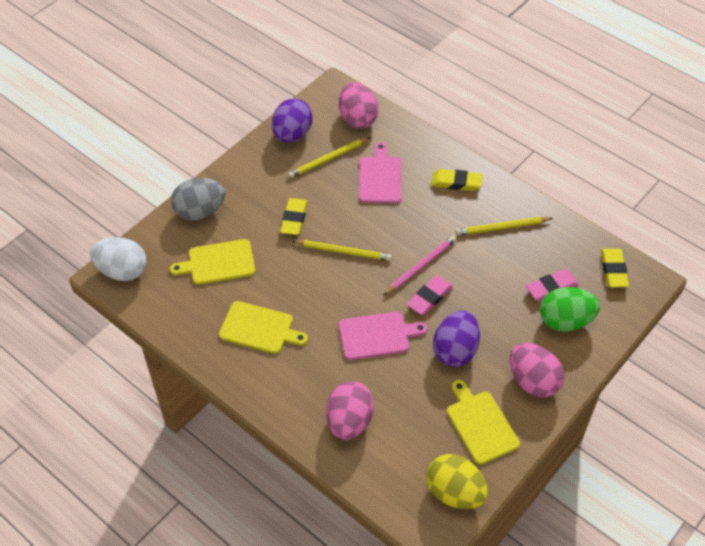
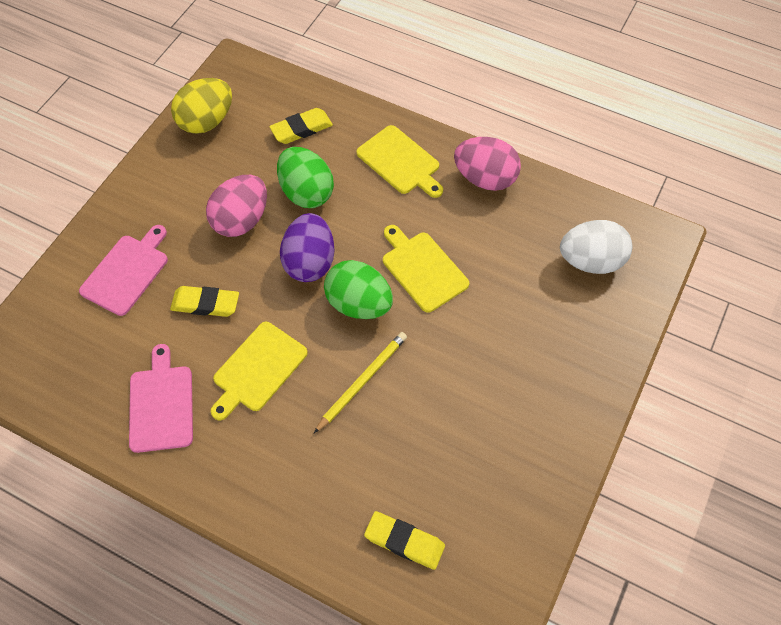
green egg: [540,287,600,332] = 1 -> [277,147,334,208] [324,260,393,319] = 2
grey egg: [171,178,225,221] = 1 -> none = 0
pink egg: [326,381,374,440] [339,82,379,129] [510,343,564,397] = 3 -> [206,175,267,237] [454,137,521,191] = 2
pink eraser: [407,275,453,315] [526,269,579,301] = 2 -> none = 0
pink pencil: [383,235,457,296] = 1 -> none = 0
purple egg: [272,98,313,143] [433,311,480,367] = 2 -> [280,213,335,282] = 1
yellow pencil: [288,137,370,178] [292,240,392,261] [456,217,553,235] = 3 -> [314,332,407,433] = 1

